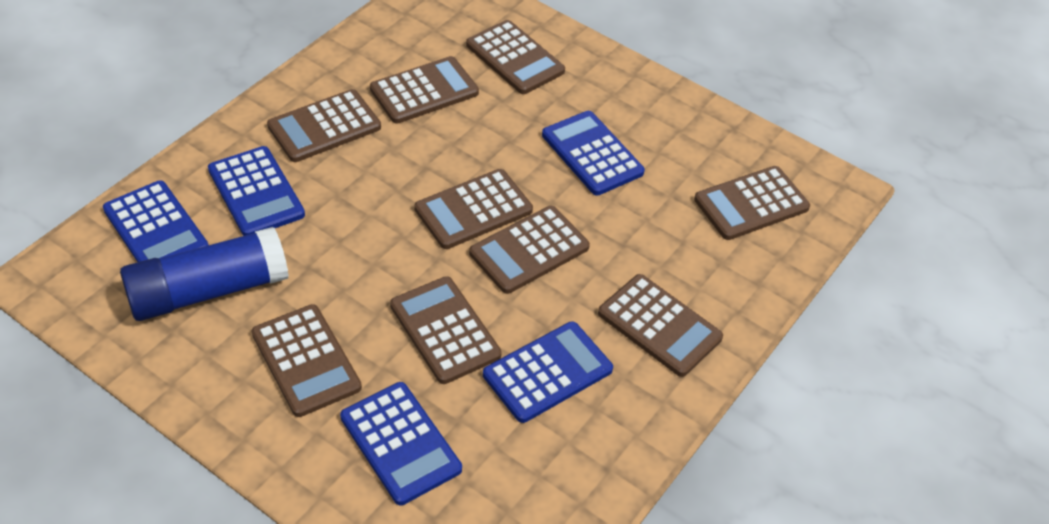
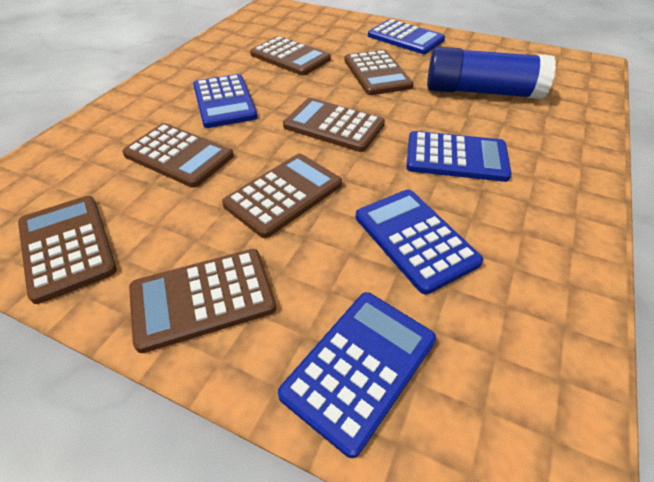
brown calculator: [252,304,362,417] [267,89,381,162] [370,56,479,124] [390,276,502,384] [415,169,533,249] [466,20,565,94] [469,206,590,294] [598,274,723,377] [694,166,810,240] = 9 -> [18,196,117,304] [122,123,234,188] [129,249,276,353] [222,154,342,238] [250,36,331,76] [283,98,385,152] [344,50,414,95] = 7

